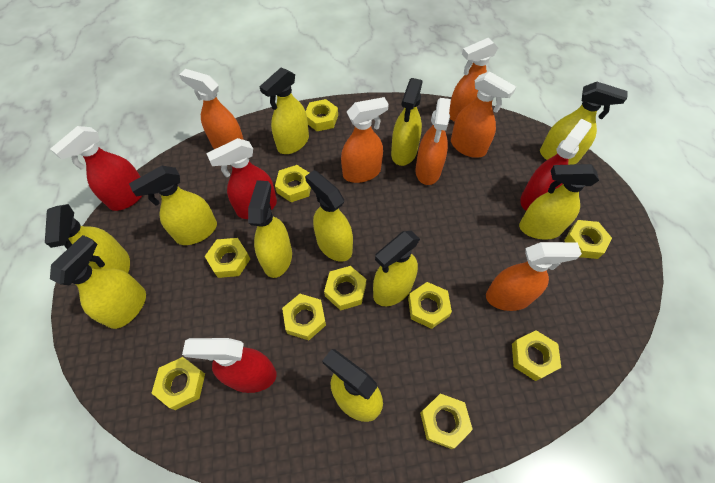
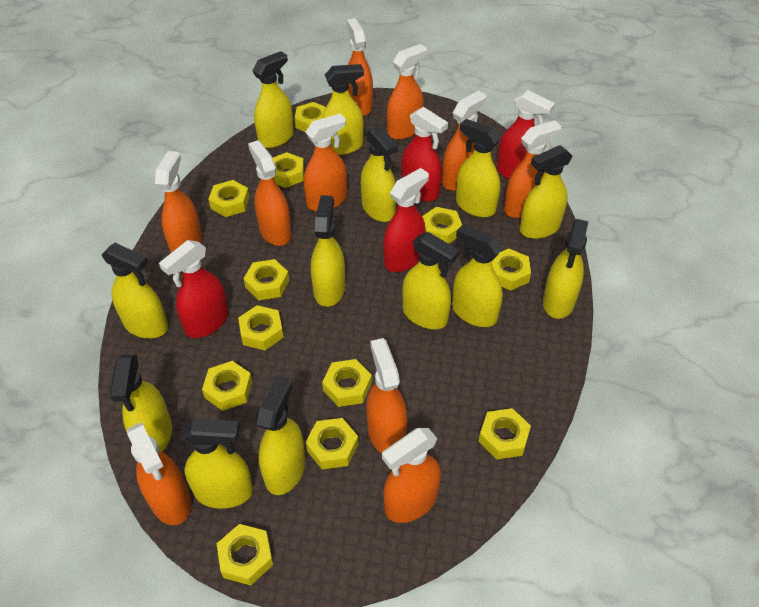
orange spray bottle: [179,69,244,149] [341,97,389,183] [415,98,451,185] [449,38,498,122] [451,71,516,158] [486,242,582,311] = 6 -> [127,422,191,525] [155,151,202,253] [248,140,292,246] [304,114,347,211] [347,18,373,116] [366,338,407,453] [382,428,441,523] [387,44,427,140] [442,91,486,191] [504,120,561,218] = 10
yellow nut: [152,357,205,410] [205,238,250,278] [275,165,311,202] [282,294,326,340] [306,99,338,131] [324,266,366,310] [408,282,452,329] [420,394,473,449] [512,330,561,381] [564,220,612,259] = 10 -> [202,361,252,411] [208,180,250,217] [217,524,273,585] [238,305,284,350] [243,259,290,300] [273,152,304,188] [294,102,326,132] [305,418,358,469] [322,359,372,407] [422,207,462,244] [478,408,531,459] [492,249,531,291] = 12
yellow spray bottle: [45,204,130,273] [50,235,146,329] [129,166,217,245] [248,180,292,278] [260,68,309,154] [305,170,353,262] [322,349,383,422] [373,231,420,306] [391,78,423,166] [519,164,599,240] [540,82,627,165] = 11 -> [102,243,168,338] [110,355,172,452] [180,418,253,509] [252,51,294,148] [257,375,305,495] [311,195,345,307] [321,64,364,155] [361,125,398,222] [402,232,459,329] [452,224,502,327] [456,119,500,217] [520,145,572,239] [543,219,589,319] = 13

